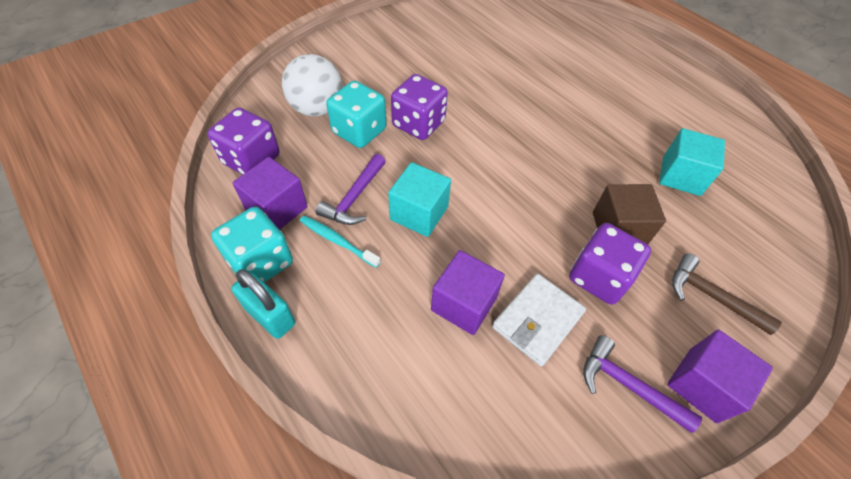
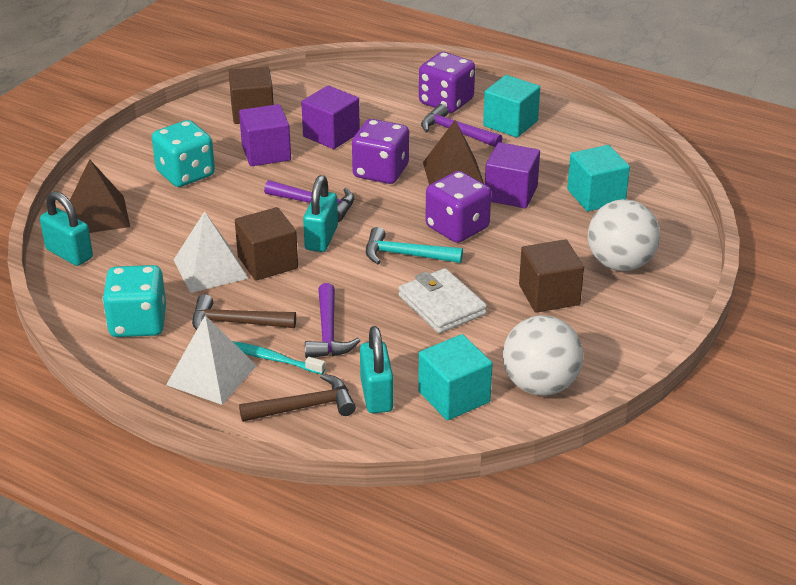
brown cube: [593,184,666,244] = 1 -> [229,67,274,124] [235,207,298,281] [519,240,584,313] = 3
brown hammer: [672,253,782,335] = 1 -> [192,294,296,330] [239,374,356,422] = 2
brown pyramid: none = 0 -> [70,159,130,233] [423,120,484,185] = 2
purple hammer: [316,154,386,225] [583,335,702,433] = 2 -> [264,180,354,222] [305,283,360,358] [421,104,503,147] = 3
turquoise cube: [388,162,451,237] [659,128,725,196] = 2 -> [418,334,493,420] [483,75,540,138] [567,145,630,211] = 3
turquoise hammer: none = 0 -> [366,227,463,264] = 1
turquoise padlock: [231,269,295,339] = 1 -> [40,191,93,266] [303,175,338,252] [360,326,393,413] = 3
white ball: [282,54,343,117] = 1 -> [503,315,583,396] [588,199,660,271] = 2
white pyramid: none = 0 -> [166,315,257,405] [174,211,248,293] = 2

